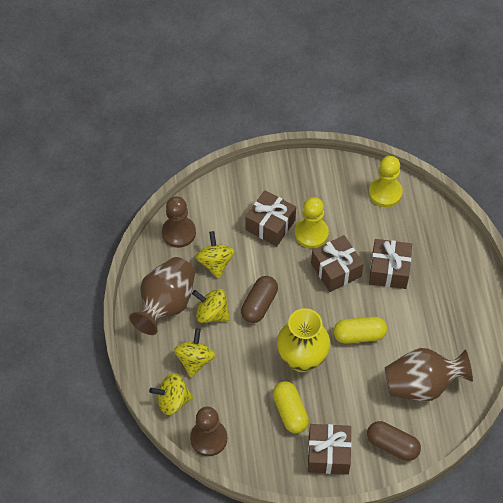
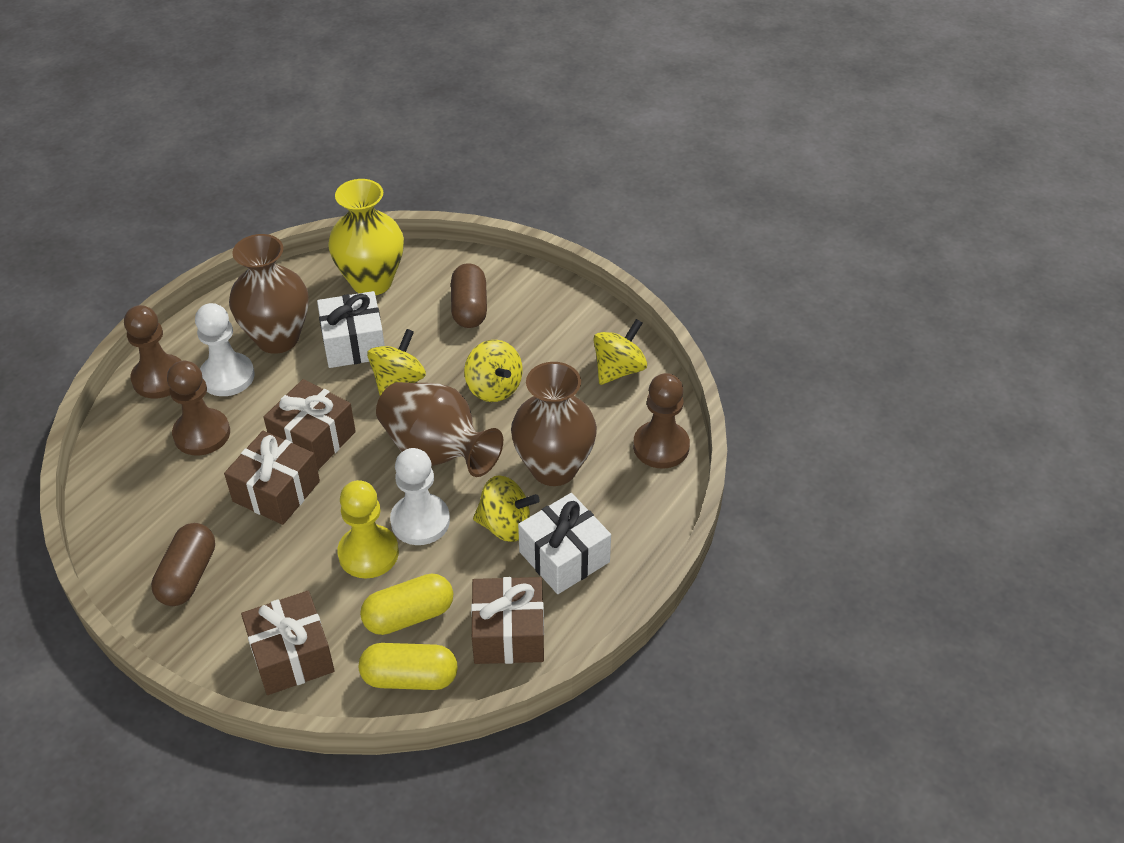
brown pawn: [162,196,196,248] [190,406,227,456] = 2 -> [124,305,182,398] [167,361,230,456] [633,373,690,469] = 3
brown vase: [129,257,195,335] [385,348,473,401] = 2 -> [229,234,309,354] [376,382,503,477] [511,362,597,486] = 3
white gift: none = 0 -> [317,291,385,368] [518,493,611,594] = 2
white pawn: none = 0 -> [195,303,255,396] [390,448,450,545] = 2
yellow pawn: [295,197,329,248] [369,156,403,207] = 2 -> [338,480,399,578] = 1

